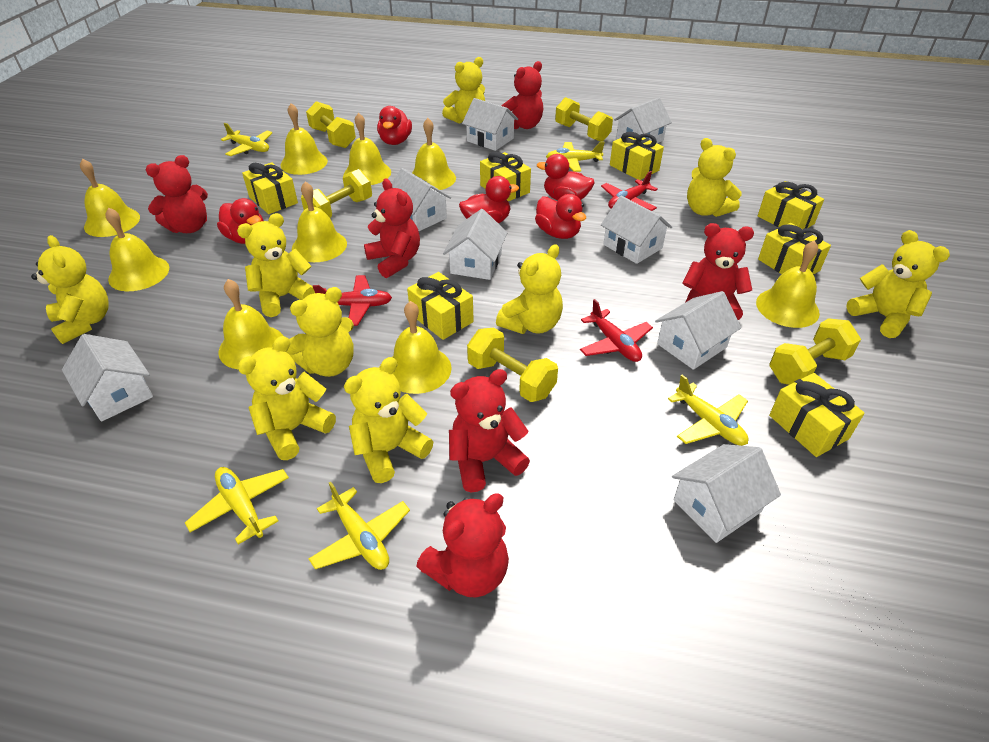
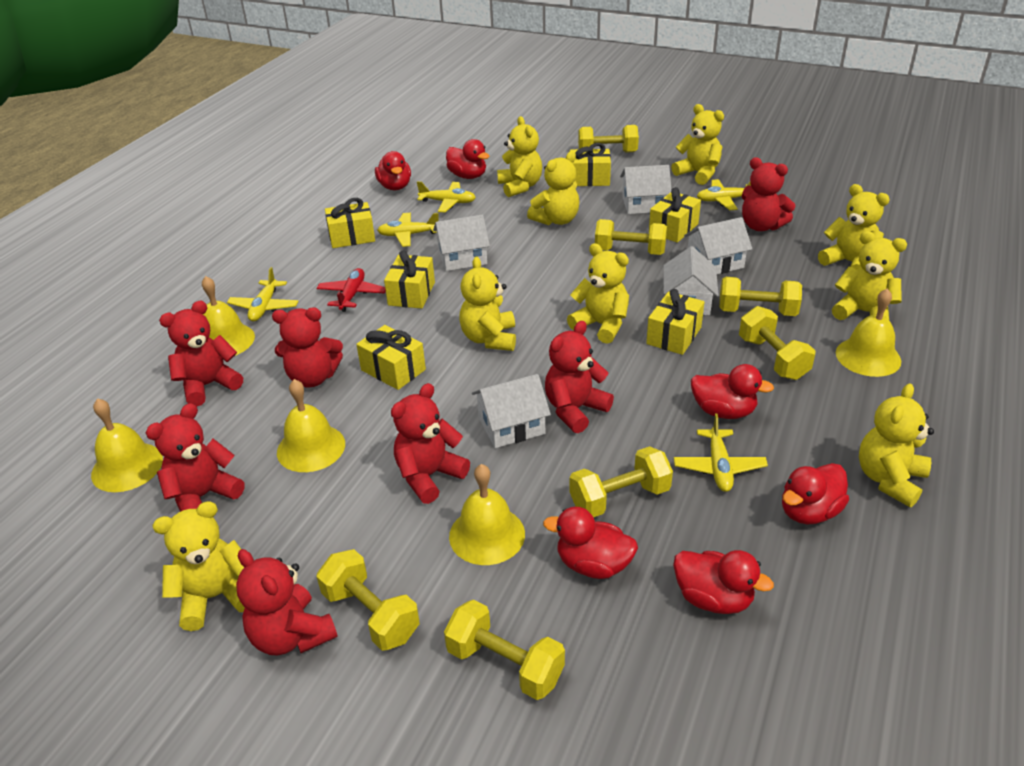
red duck: [217,198,264,244] [377,106,412,145] [459,176,519,224] [535,194,586,239] [537,154,594,200] = 5 -> [375,151,411,190] [446,139,490,179] [543,507,638,579] [673,550,774,614] [691,364,774,419] [782,463,849,524] = 6
red plane: [313,275,392,326] [580,299,653,362] [601,171,658,211] = 3 -> [317,268,386,312] = 1
red teddy bear: [145,155,208,233] [364,178,420,278] [416,494,509,598] [449,369,530,492] [501,61,543,130] [682,223,754,320] = 6 -> [146,403,245,512] [159,301,243,406] [236,549,338,655] [272,308,343,387] [391,383,470,504] [545,321,614,433] [742,157,795,231] = 7
white house: [62,334,153,422] [392,168,451,231] [443,209,507,280] [462,98,518,151] [601,196,672,264] [614,98,672,143] [655,291,741,370] [672,444,781,543] = 8 -> [433,215,490,271] [472,374,551,448] [620,165,672,214] [663,246,719,315] [684,217,752,274] = 5
yellow bell: [80,158,140,237] [105,207,169,291] [218,279,283,369] [280,103,328,175] [292,181,347,262] [344,113,391,185] [392,301,452,394] [412,118,456,190] [756,240,820,328] = 9 -> [91,398,163,492] [202,276,255,355] [277,379,345,472] [449,464,525,565] [836,288,901,377] = 5
yellow dumbbell: [301,169,372,218] [306,101,356,148] [467,327,558,402] [555,97,613,142] [769,318,861,385] = 5 -> [317,549,419,651] [444,600,565,700] [570,446,673,517] [578,125,639,153] [595,219,667,255] [719,277,802,316] [739,306,816,380] = 7
yellow gift: [242,162,298,214] [407,272,474,340] [480,152,531,201] [610,132,664,180] [758,181,824,229] [758,223,831,275] [769,373,865,457] = 7 -> [325,198,375,248] [356,325,426,390] [384,250,435,309] [570,143,611,186] [646,289,704,355] [649,187,701,243] = 6

